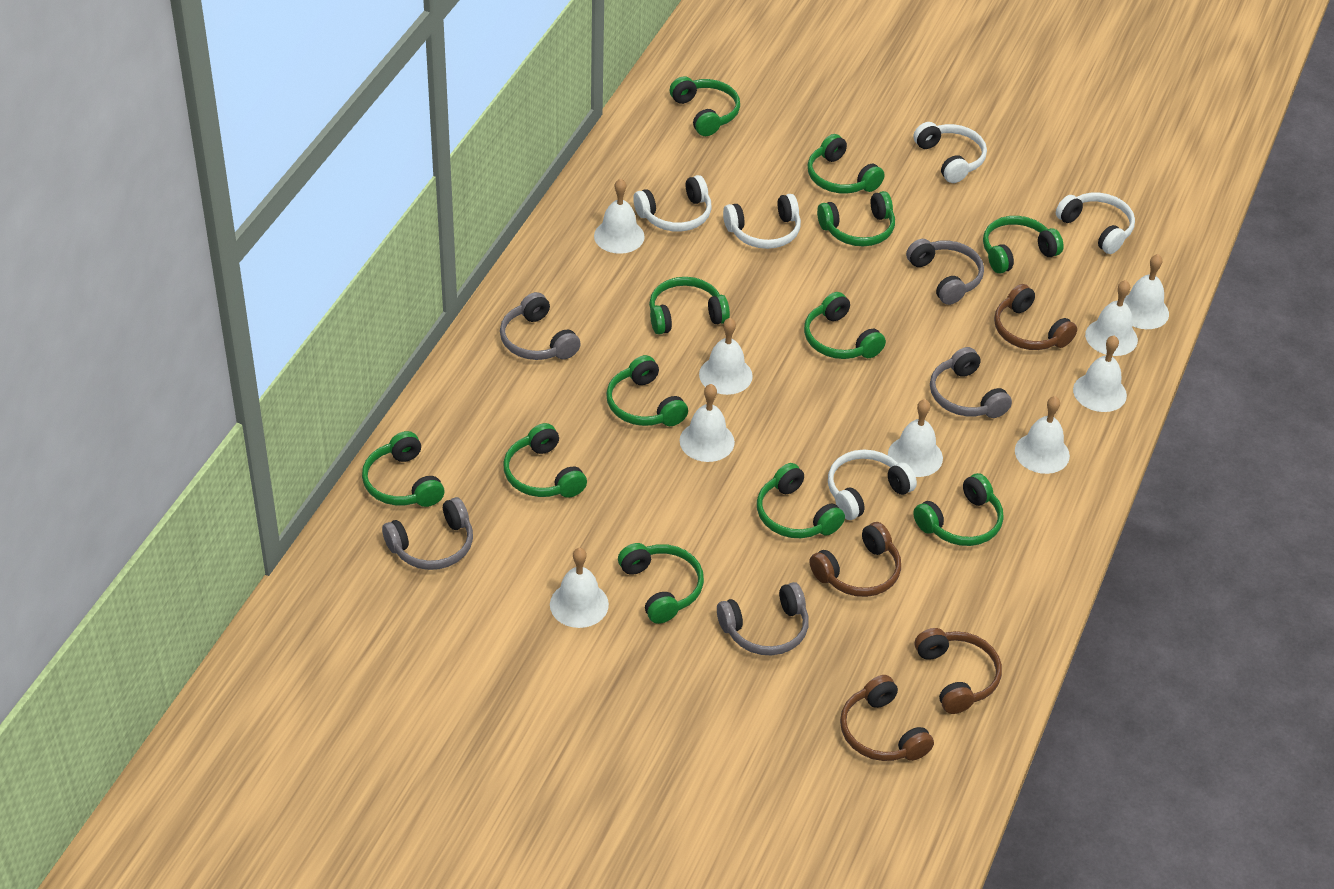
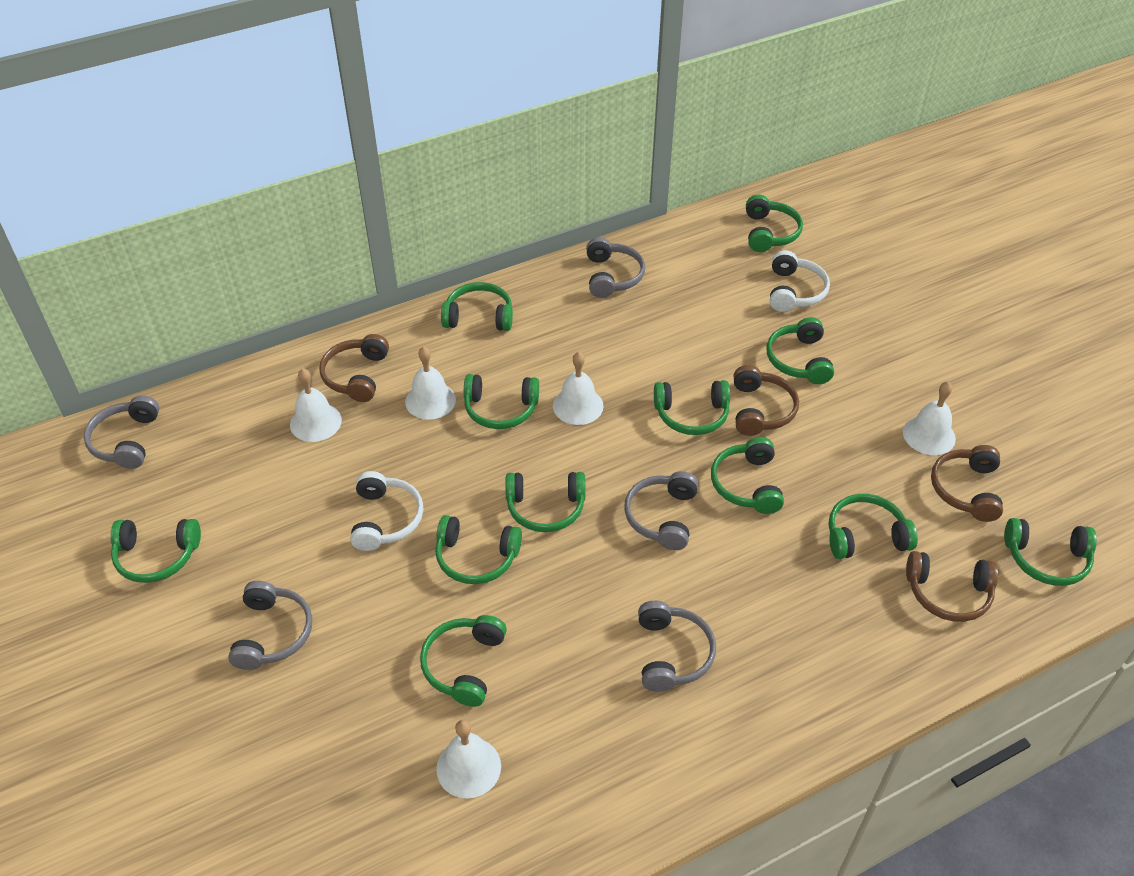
white bell: [550,548,609,628] [594,178,645,254] [680,384,735,462] [699,318,753,395] [888,399,943,477] [1015,396,1070,474] [1073,335,1127,412] [1085,280,1138,356] [1124,254,1169,329] = 9 -> [290,369,342,442] [405,347,456,420] [436,720,501,799] [553,352,604,425] [903,382,956,455] = 5
white headphones: [633,175,712,232] [723,194,801,249] [828,449,917,520] [914,122,987,183] [1056,193,1135,254] = 5 -> [350,471,423,551] [770,250,830,312] = 2

